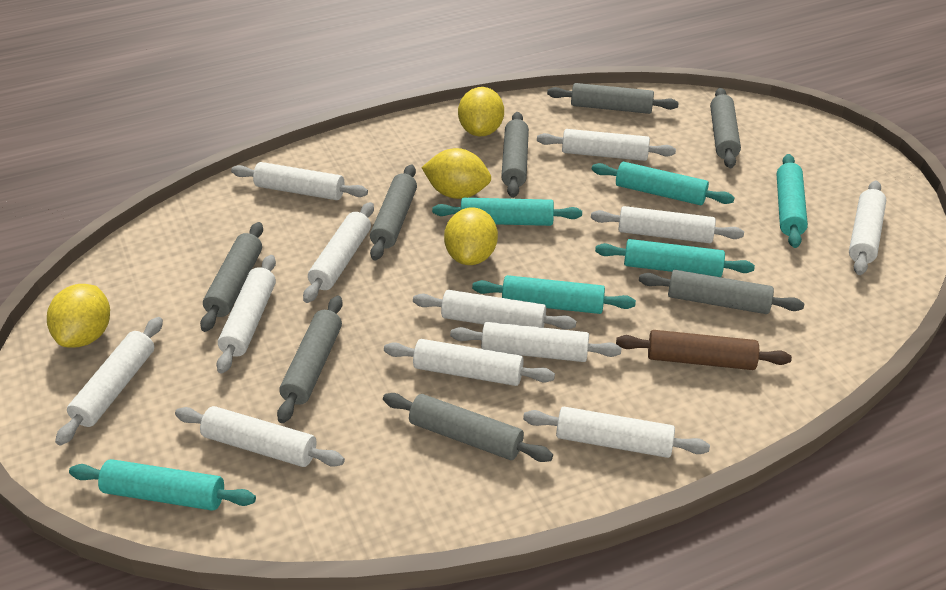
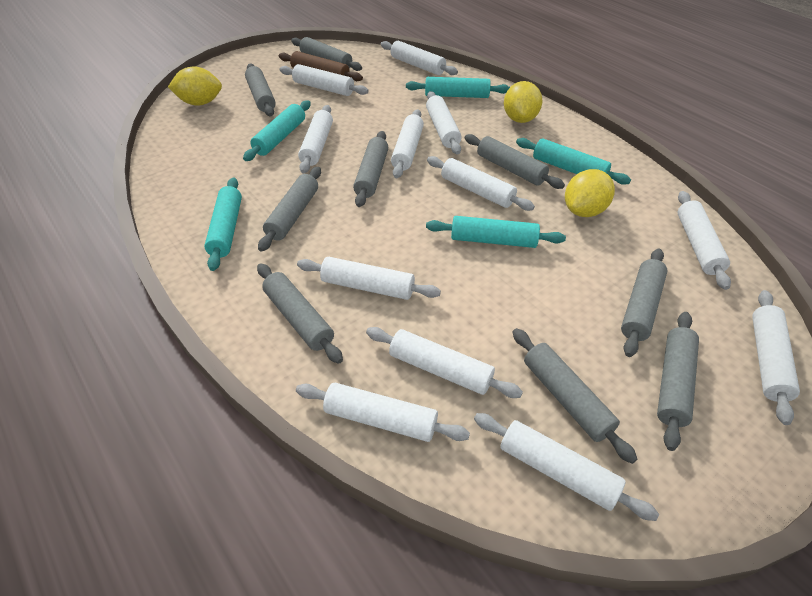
grey rolling pin: [200,222,263,332] [277,296,343,423] [370,165,417,261] [383,393,553,462] [501,112,529,198] [547,83,679,114] [639,270,804,314] [710,88,741,168] = 8 -> [245,64,276,117] [257,263,343,364] [258,167,321,252] [291,37,362,71] [353,131,388,207] [465,134,565,189] [513,328,637,464] [621,249,667,357] [657,312,699,451] = 9
turquoise rolling pin: [69,459,256,510] [432,198,582,226] [472,275,636,314] [592,162,735,205] [595,239,755,277] [777,154,808,248] = 6 -> [204,177,242,271] [243,100,311,161] [406,77,510,98] [426,216,566,248] [516,138,631,185] = 5
yellow lemon: [47,284,110,348] [421,148,491,199] [444,207,498,265] [458,87,504,137] = 4 -> [168,66,222,106] [504,81,542,123] [565,169,615,217] = 3

